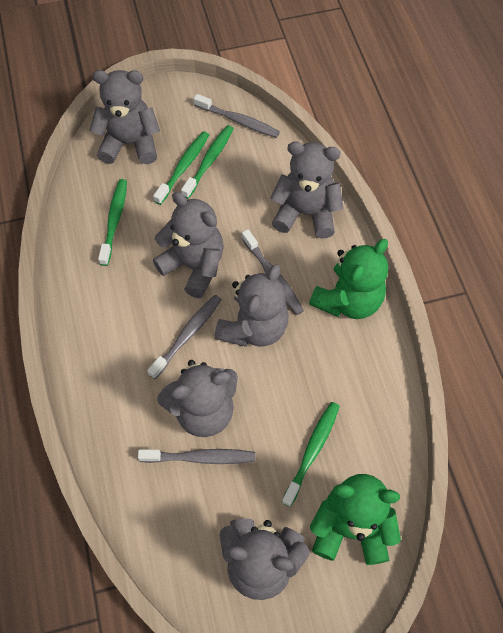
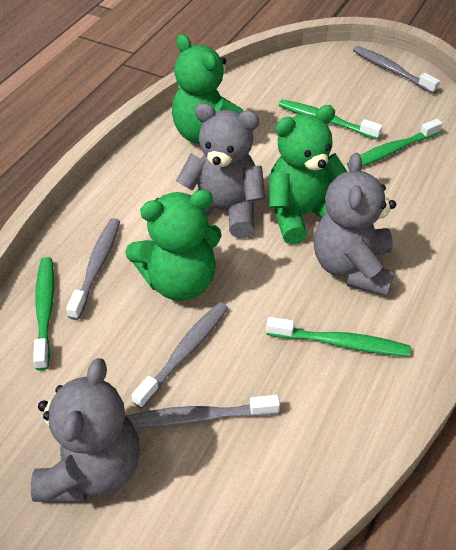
green teddy bear: [309,239,388,319] [310,474,401,565] = 2 -> [125,189,222,301] [172,34,243,144] [269,105,348,245] = 3
grey teddy bear: [89,70,160,164] [153,192,224,298] [157,360,238,437] [214,264,289,347] [220,519,310,600] [270,142,344,239] = 6 -> [31,358,140,502] [176,103,265,238] [314,153,396,297] = 3

